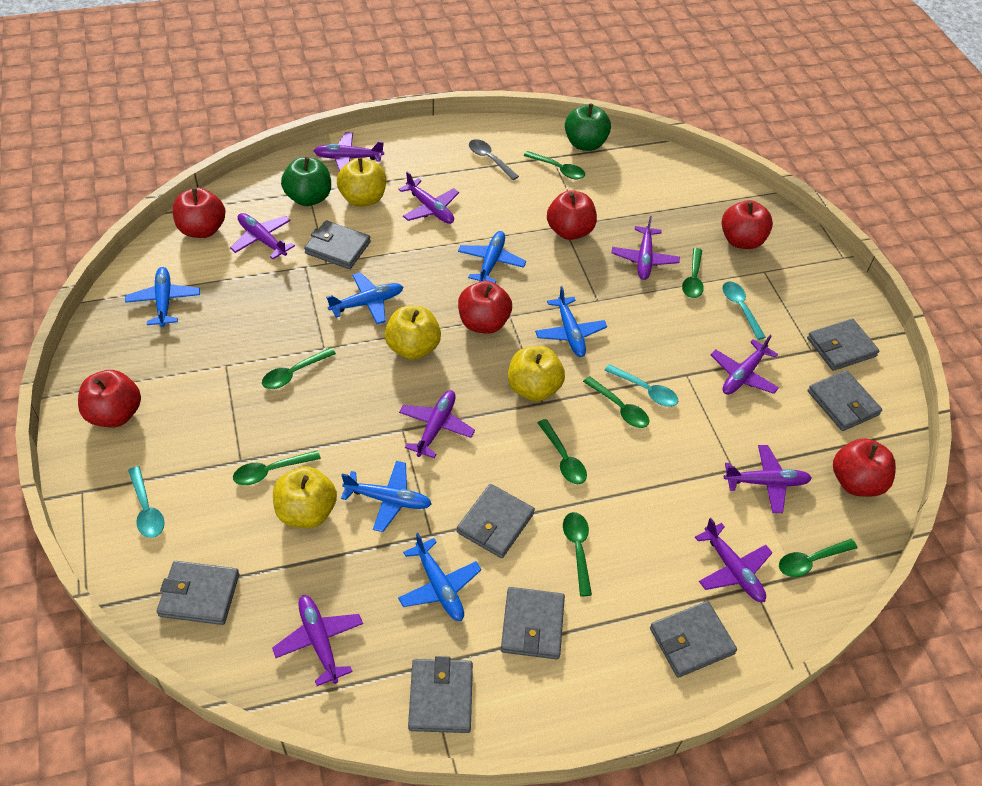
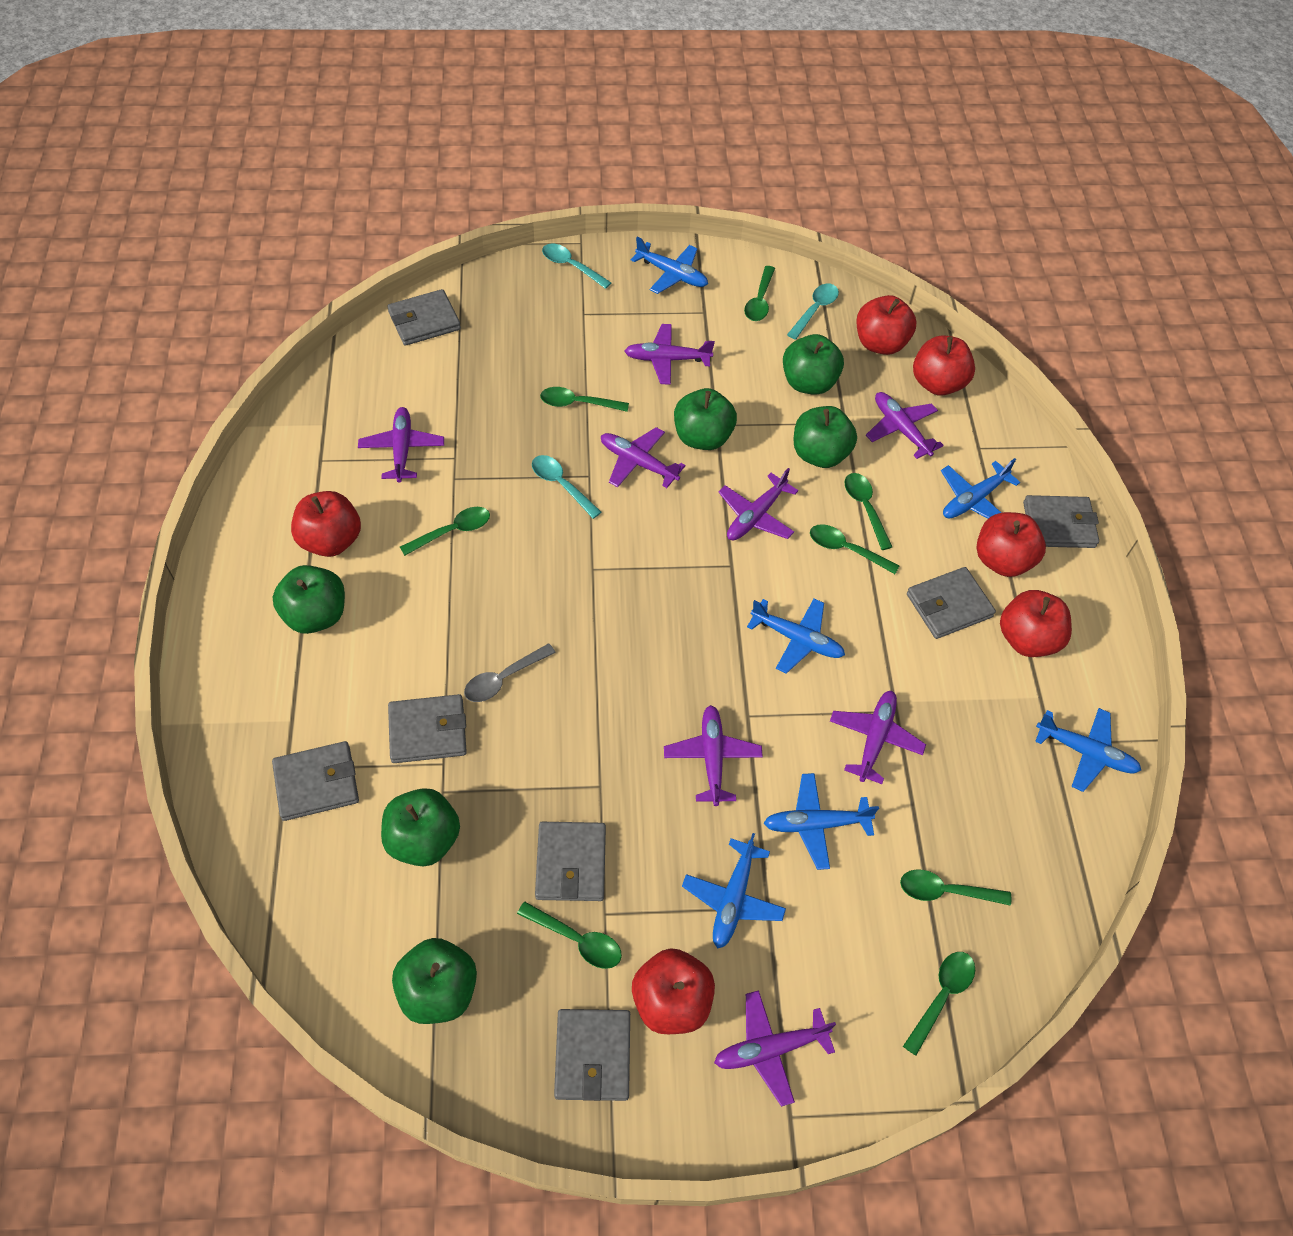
green apple: [281,157,331,206] [565,104,611,151] = 2 -> [272,565,345,634] [381,788,460,866] [392,938,477,1024] [674,388,737,450] [783,334,844,395] [793,406,857,468] = 6
grey wallet: [156,561,239,625] [304,221,371,269] [408,656,473,733] [457,484,535,558] [501,587,565,659] [650,601,737,678] [807,319,879,371] [808,370,882,431] = 8 -> [272,741,359,821] [387,289,461,346] [388,694,467,763] [535,822,606,901] [554,1009,630,1101] [907,567,996,639] [1023,495,1099,548] = 7
purple plane: [230,213,295,259] [272,595,363,686] [314,132,384,172] [398,171,459,224] [399,390,475,458] [612,216,680,280] [695,518,773,602] [711,335,779,395] [724,445,812,513] = 9 -> [358,407,444,483] [601,427,686,488] [625,324,715,385] [664,705,763,806] [714,990,836,1107] [718,468,798,540] [830,691,926,784] [866,392,944,459] = 8
yellow apple: [273,467,337,528] [337,158,386,207] [385,306,441,360] [508,346,565,401] = 4 -> none = 0

